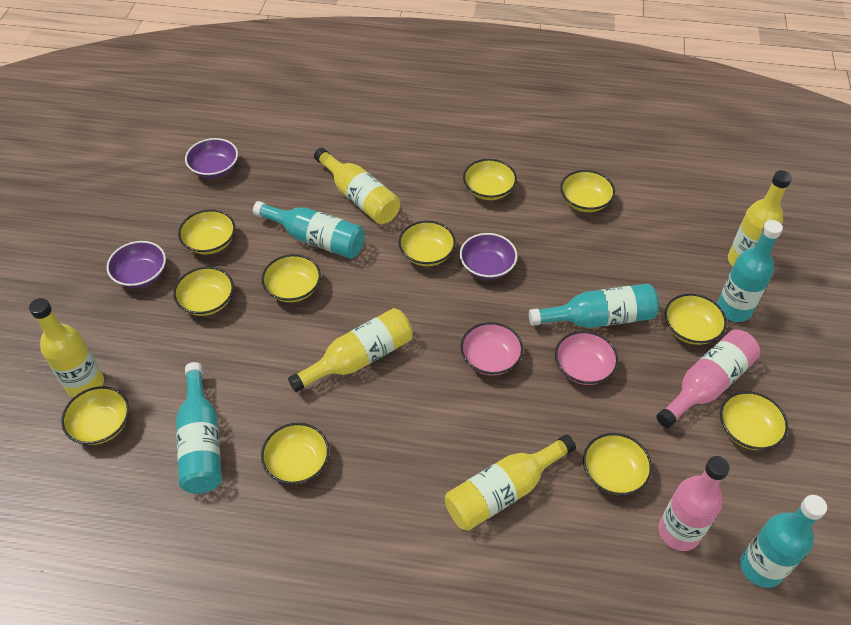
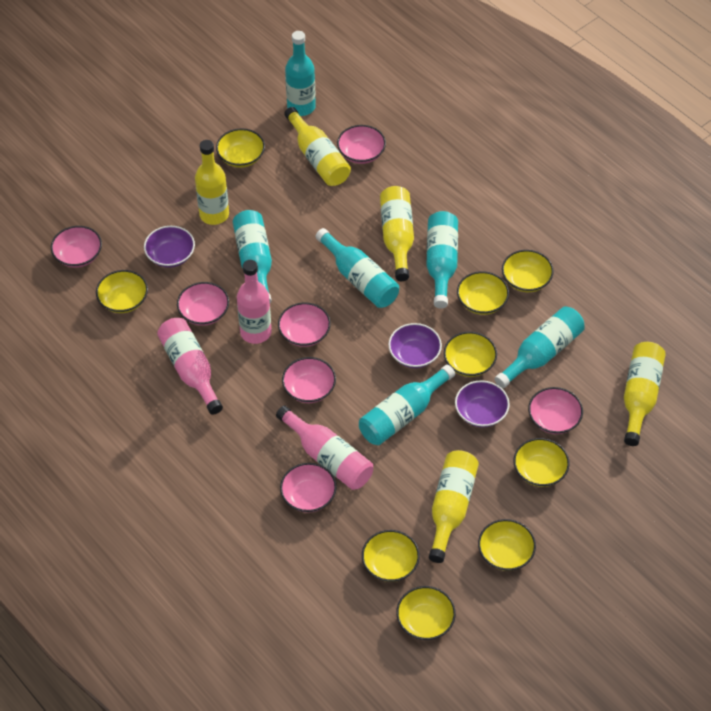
pink bottle: [656,329,761,428] [658,456,730,551] = 2 -> [157,318,223,415] [237,260,272,344] [276,406,373,490] = 3
pink bowl: [461,322,523,376] [555,331,618,385] = 2 -> [51,226,102,268] [177,282,229,326] [278,302,331,347] [280,463,337,513] [282,357,336,403] [337,125,386,164] [528,387,583,434] = 7
turquoise bottle: [176,362,222,494] [253,201,365,259] [529,283,659,328] [717,220,783,322] [740,495,827,588] = 5 -> [233,210,272,303] [285,31,316,116] [315,228,399,308] [359,365,455,445] [426,211,458,309] [494,306,585,388] = 6
yellow bowl: [61,386,129,445] [173,267,234,316] [178,210,235,254] [261,423,329,484] [262,254,321,302] [399,221,456,266] [463,159,517,200] [560,170,615,212] [583,433,652,496] [665,294,727,345] [720,391,788,450] = 11 -> [96,270,148,313] [216,128,265,168] [362,530,420,582] [396,586,456,640] [444,332,497,377] [457,271,509,315] [478,519,536,571] [502,250,554,292] [514,438,570,487] = 9

